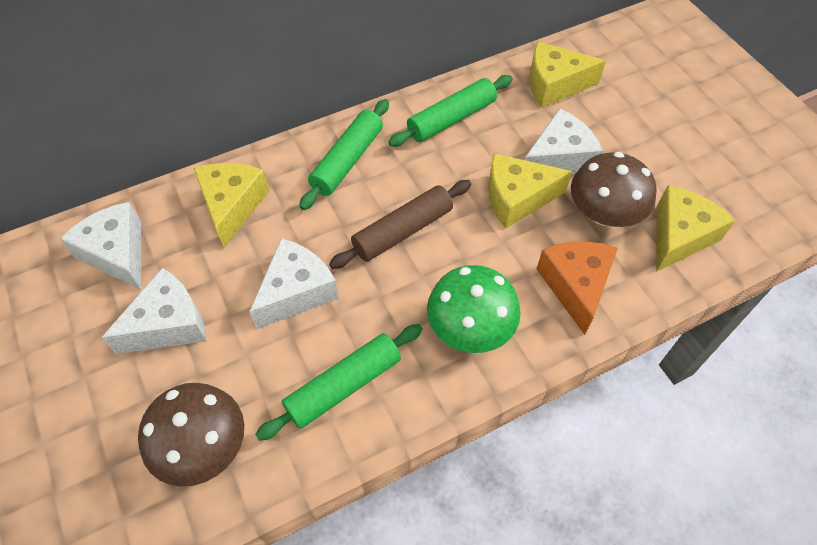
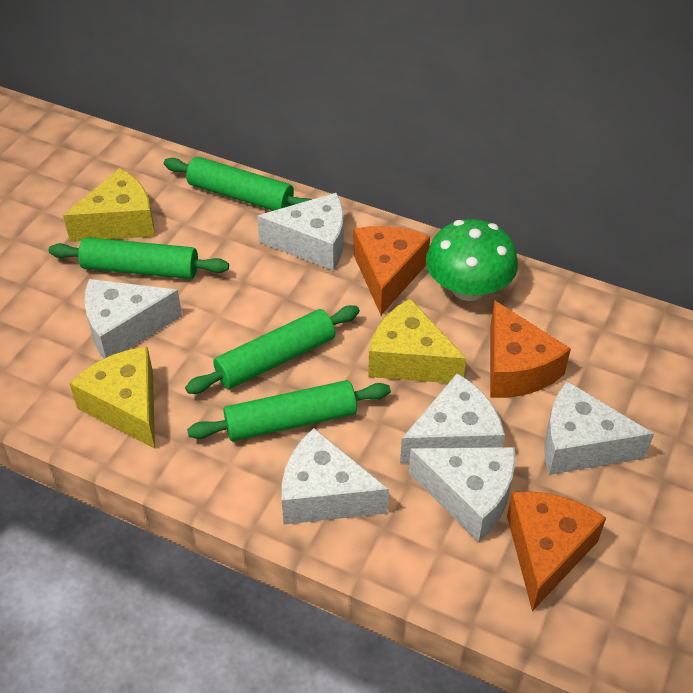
brown mushroom: [138,383,244,487] [571,152,657,227] = 2 -> none = 0
brown rolling pin: [329,180,471,269] = 1 -> none = 0
green rolling pin: [255,324,423,441] [299,99,389,210] [388,75,513,147] = 3 -> [49,237,229,279] [164,157,312,211] [185,305,360,394] [187,380,391,441] = 4
orange cheese: [537,242,618,335] = 1 -> [354,226,430,315] [490,300,571,398] [507,491,606,611] = 3
white cheese: [60,202,141,290] [101,268,206,354] [249,238,339,329] [524,108,603,174] = 4 -> [84,279,182,359] [257,193,344,271] [282,428,389,525] [400,373,505,463] [409,447,515,542] [544,381,654,475] = 6
yellow cheese: [193,163,269,248] [488,153,572,229] [529,41,606,108] [656,185,735,272] = 4 -> [63,168,155,242] [69,347,155,449] [368,298,466,383] = 3

